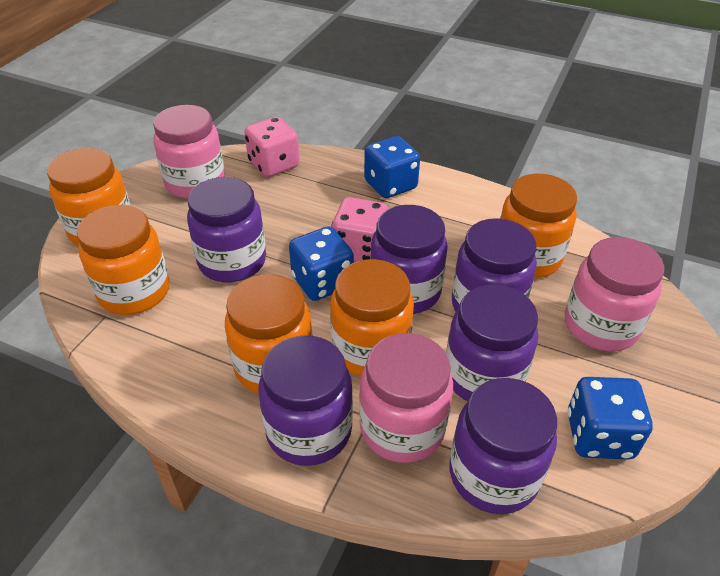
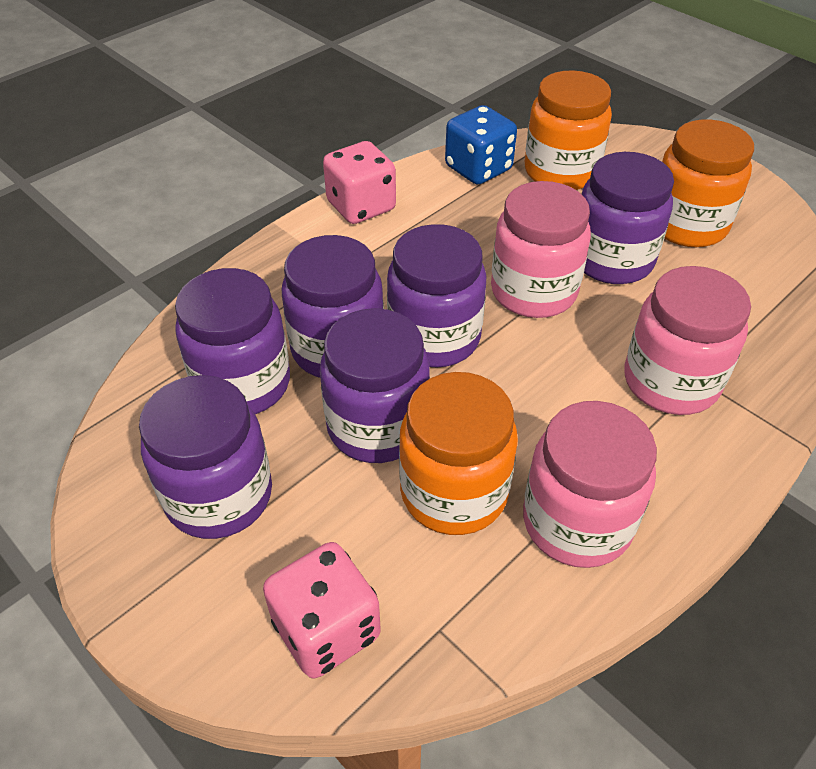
blue dice: [289,226,354,301] [364,136,420,198] [568,377,653,460] = 3 -> [445,105,517,185] = 1
orange jar: [47,148,131,246] [77,205,170,315] [225,274,313,393] [330,259,414,376] [500,174,577,278] = 5 -> [399,372,518,535] [525,70,612,190] [662,119,754,247] = 3

